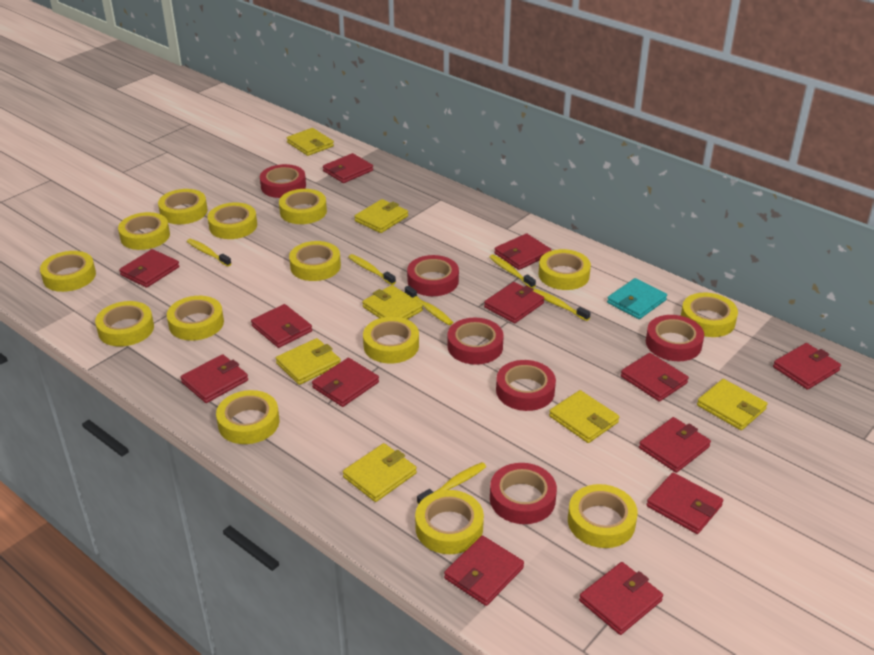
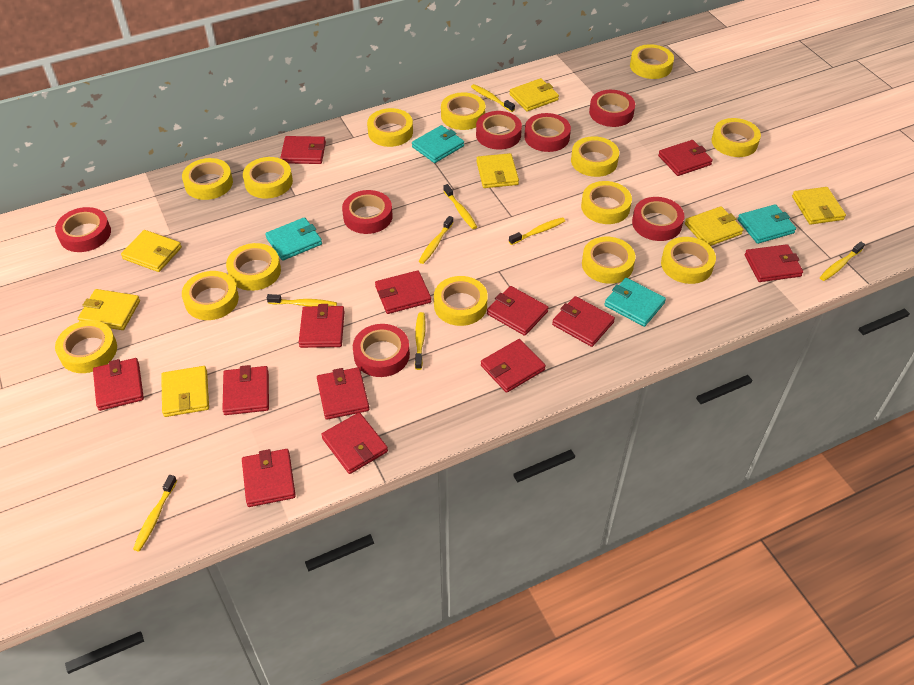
red tape: [260,164,306,198] [407,255,459,296] [447,318,504,365] [490,463,557,524] [496,360,556,411] [646,315,704,361] = 6 -> [55,207,111,252] [342,190,393,234] [353,324,410,377] [476,111,522,149] [524,113,571,152] [589,90,635,127] [632,197,684,241] = 7
turquoise wallet: [607,278,667,319] = 1 -> [265,217,322,261] [412,125,464,163] [604,278,666,327] [737,204,796,244] = 4
yellow toothbrush: [187,239,232,267] [348,254,396,285] [405,286,453,325] [417,462,486,505] [489,255,536,288] [533,289,591,321] = 6 -> [133,475,177,552] [267,294,337,306] [415,312,426,370] [419,216,454,264] [443,184,477,229] [471,84,515,112] [509,217,565,245] [820,242,865,281] = 8

